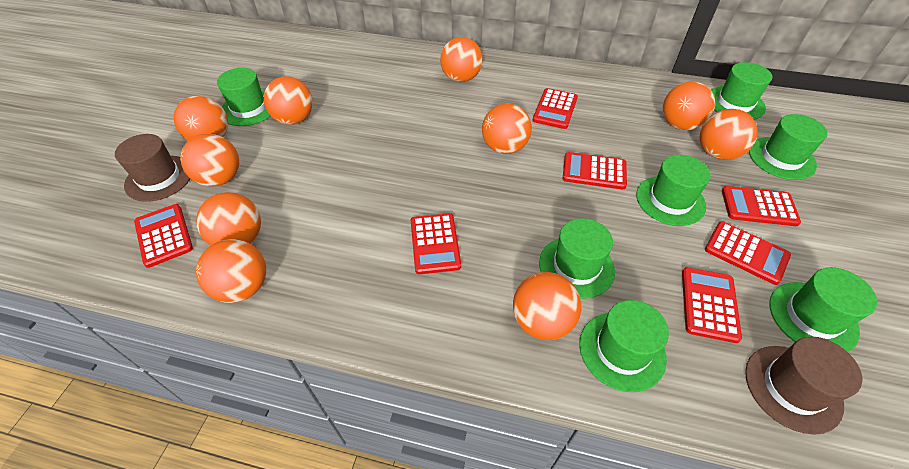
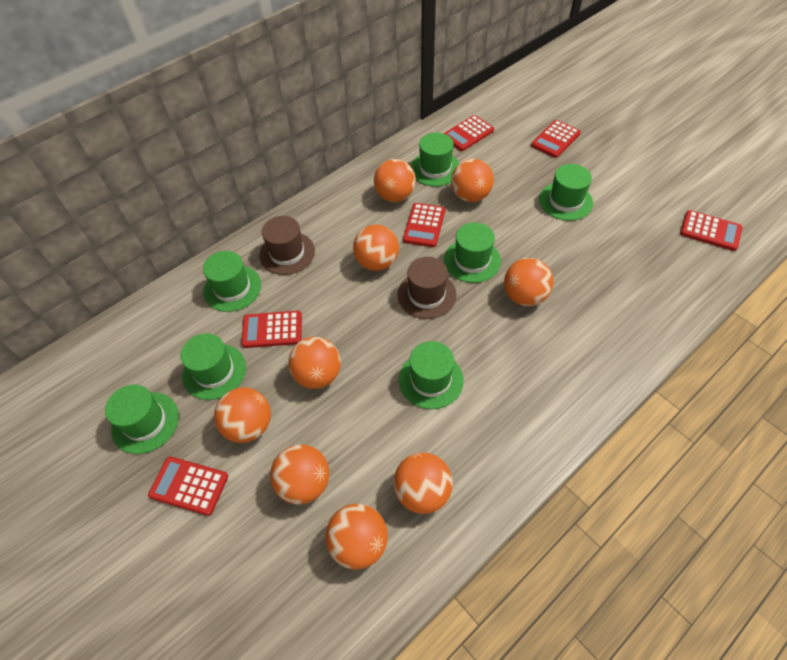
orange ball: [174,96,228,141] [180,134,239,187] [196,192,261,246] [196,239,266,303] [264,76,313,125] [440,37,483,82] [482,104,532,154] [513,272,581,340] [663,81,715,130] [700,109,758,160] = 10 -> [214,387,271,443] [270,444,329,505] [288,337,341,389] [325,504,388,570] [353,224,399,271] [374,159,416,202] [394,453,453,514] [451,159,494,202] [504,258,554,306] = 9
red calculator: [134,204,193,268] [411,213,461,274] [532,88,578,129] [563,152,627,189] [682,267,742,343] [705,221,791,285] [722,186,801,226] = 7 -> [148,456,228,516] [241,311,302,348] [403,203,445,247] [443,115,494,151] [531,120,581,158] [680,210,742,251] = 6

